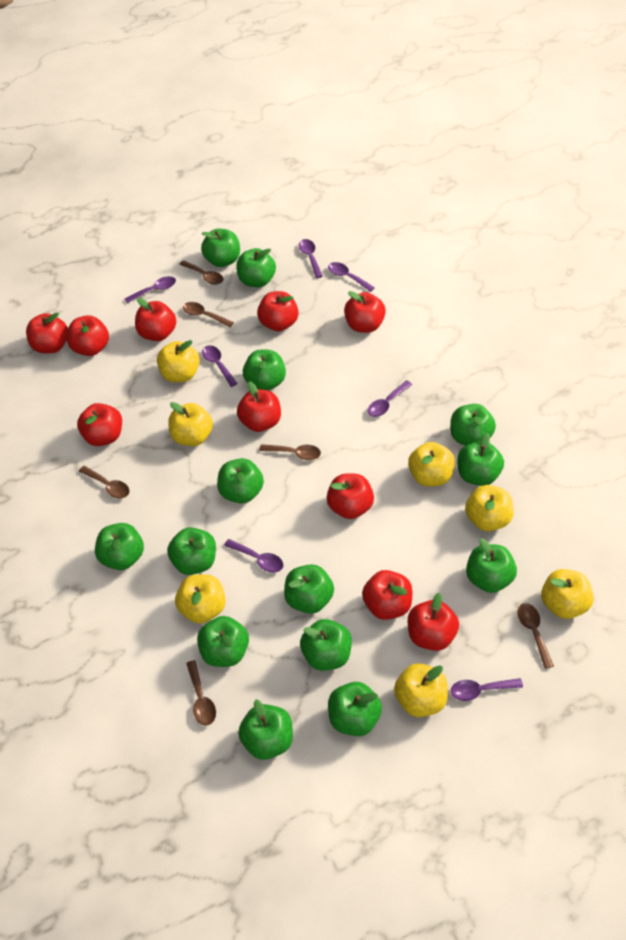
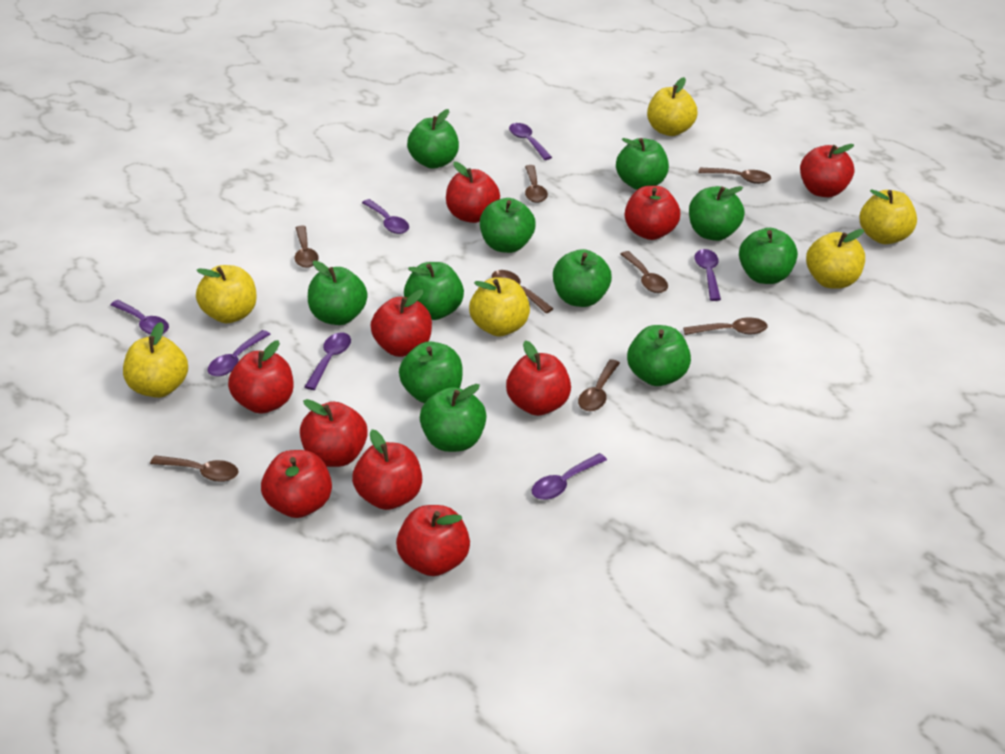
brown spoon: [79,466,130,498] [179,260,223,285] [183,302,234,327] [186,660,216,726] [259,444,321,460] [518,603,554,669] = 6 -> [150,455,239,482] [294,225,318,268] [492,270,554,313] [525,165,548,203] [578,359,620,412] [620,251,668,293] [683,317,767,335] [698,168,771,184] = 8
green apple: [95,523,144,570] [167,527,216,575] [197,616,249,667] [201,229,240,267] [217,458,264,504] [236,248,276,287] [238,699,293,760] [243,350,286,391] [284,564,334,614] [300,619,352,671] [328,682,382,736] [450,404,496,446] [457,433,504,486] [466,538,517,593] = 14 -> [308,261,368,325] [399,341,463,403] [404,262,464,320] [407,109,459,169] [420,384,487,452] [480,198,535,253] [553,249,612,307] [616,138,669,190] [627,325,691,386] [689,186,745,241] [739,228,798,284] = 11
yellow apple: [157,340,200,382] [168,402,213,446] [175,574,226,624] [394,663,448,717] [408,442,455,487] [465,485,514,531] [541,569,594,619] = 7 -> [123,322,188,398] [196,265,257,323] [469,277,530,337] [647,77,698,136] [806,229,865,289] [860,189,917,244] = 6

